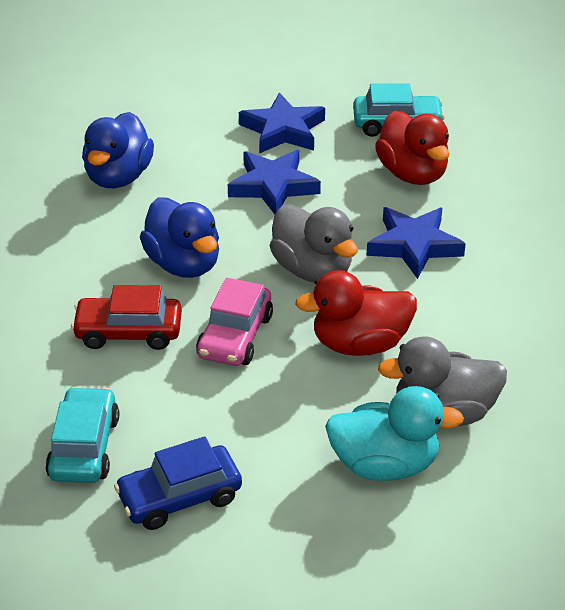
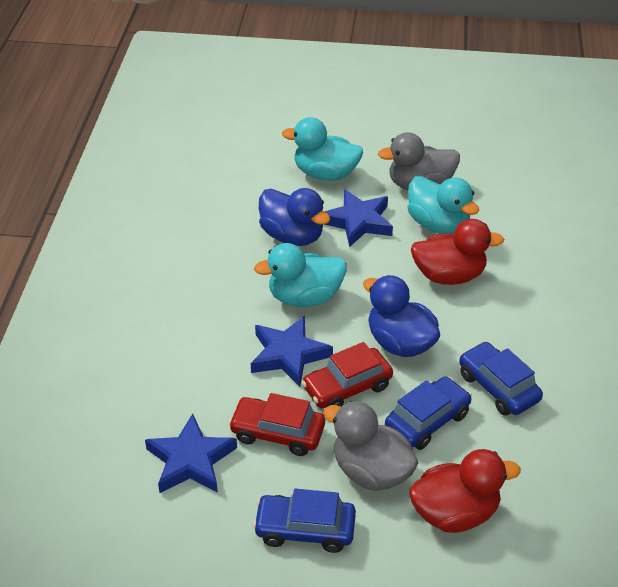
blue car: [114,436,242,530] = 1 -> [253,489,356,553] [385,376,472,450] [459,342,543,416] = 3
pink car: [196,278,273,366] = 1 -> none = 0
red car: [71,285,182,350] = 1 -> [228,393,325,456] [301,342,393,408] = 2
turquoise car: [45,387,119,483] [353,83,445,137] = 2 -> none = 0
turquoise duck: [325,386,464,481] = 1 -> [254,243,347,307] [282,117,363,181] [407,176,479,234] = 3

